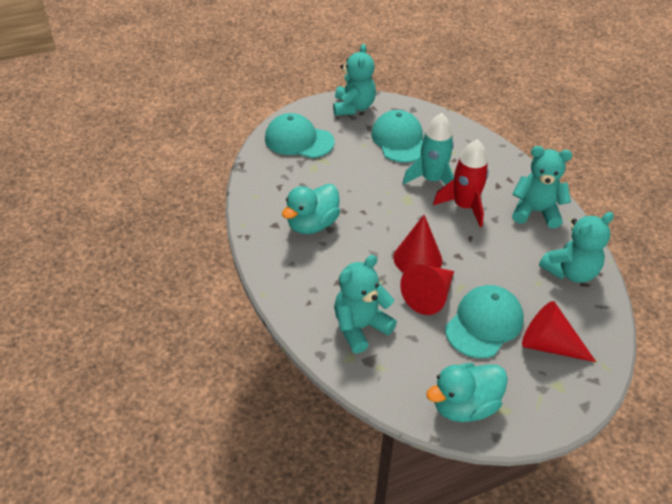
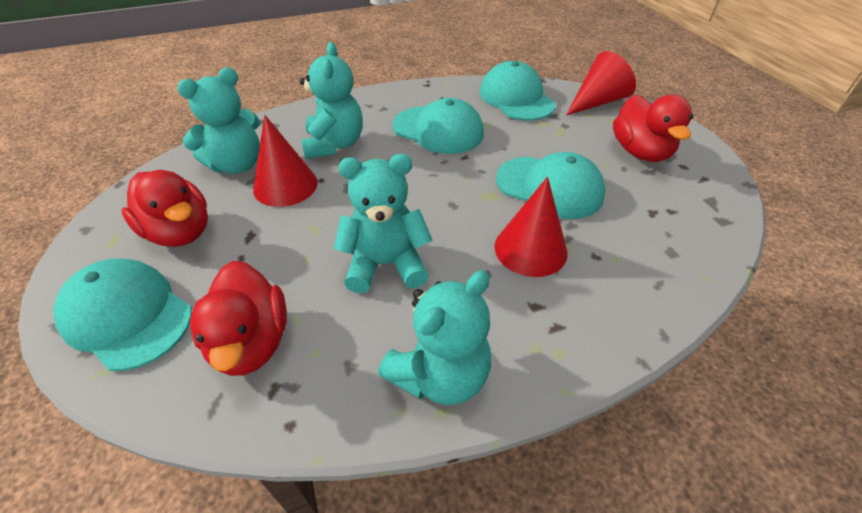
red duck: none = 0 -> [121,170,208,247] [190,261,287,376] [613,94,693,162] = 3
red rocket: [433,139,489,227] = 1 -> none = 0
turquoise cap: [265,113,335,158] [371,110,423,163] [445,285,524,358] = 3 -> [53,258,192,371] [392,98,484,154] [480,61,556,121] [496,152,605,219] = 4
turquoise duck: [282,184,340,234] [426,363,508,422] = 2 -> none = 0
turquoise rocket: [403,113,454,185] = 1 -> none = 0

